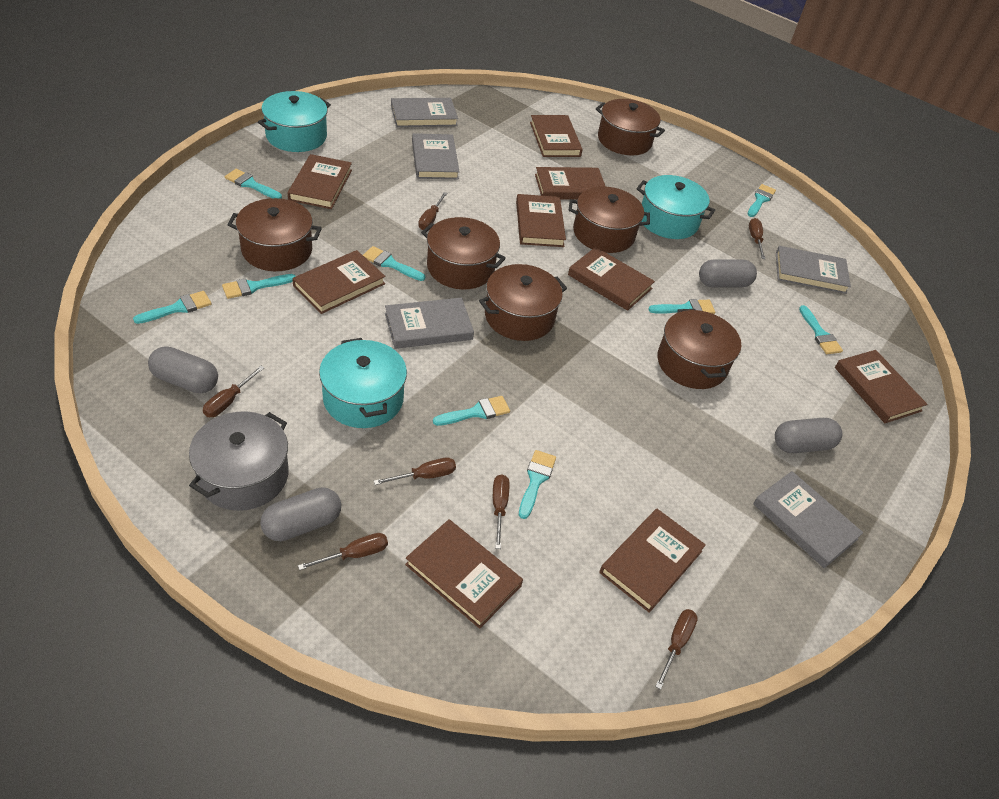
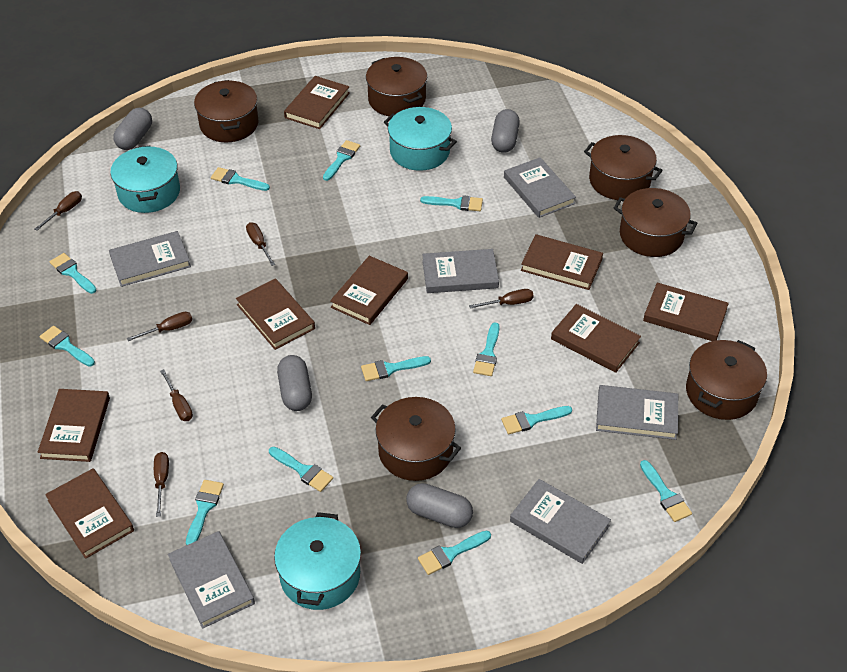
brown book: [288,154,352,209] [292,250,386,314] [405,519,523,629] [516,194,566,247] [530,115,583,157] [535,167,605,200] [568,247,655,311] [599,509,706,613] [835,350,927,423] = 9 -> [38,389,110,462] [45,468,134,559] [236,278,315,350] [284,76,350,129] [330,256,408,325] [521,234,603,290] [551,304,641,373] [643,283,729,341] = 8
brown screwdriver: [203,366,264,417] [298,533,388,570] [374,457,456,485] [418,192,447,230] [493,474,509,549] [655,609,698,690] [749,218,765,259] = 7 -> [35,191,82,231] [127,312,192,341] [154,452,169,517] [160,369,193,421] [246,222,275,266] [469,289,534,309] = 6
grey book: [385,298,474,349] [391,98,458,127] [412,133,460,179] [753,471,863,568] [776,246,851,294] = 5 -> [109,231,191,287] [168,531,255,628] [422,249,499,293] [504,157,576,218] [510,479,611,564] [596,385,678,440] = 6
grey pot: [189,411,289,511] = 1 -> none = 0
turquoise brush: [133,291,212,324] [222,274,296,299] [225,169,282,199] [363,246,425,281] [433,396,510,426] [519,450,556,519] [648,299,715,314] [747,184,776,217] [799,305,843,354] = 9 -> [40,326,95,367] [49,253,96,294] [186,480,224,545] [211,167,270,191] [269,447,333,492] [323,140,360,181] [361,356,431,381] [418,530,491,575] [420,195,483,211] [473,322,500,376] [501,406,572,434] [640,460,692,522] = 12

